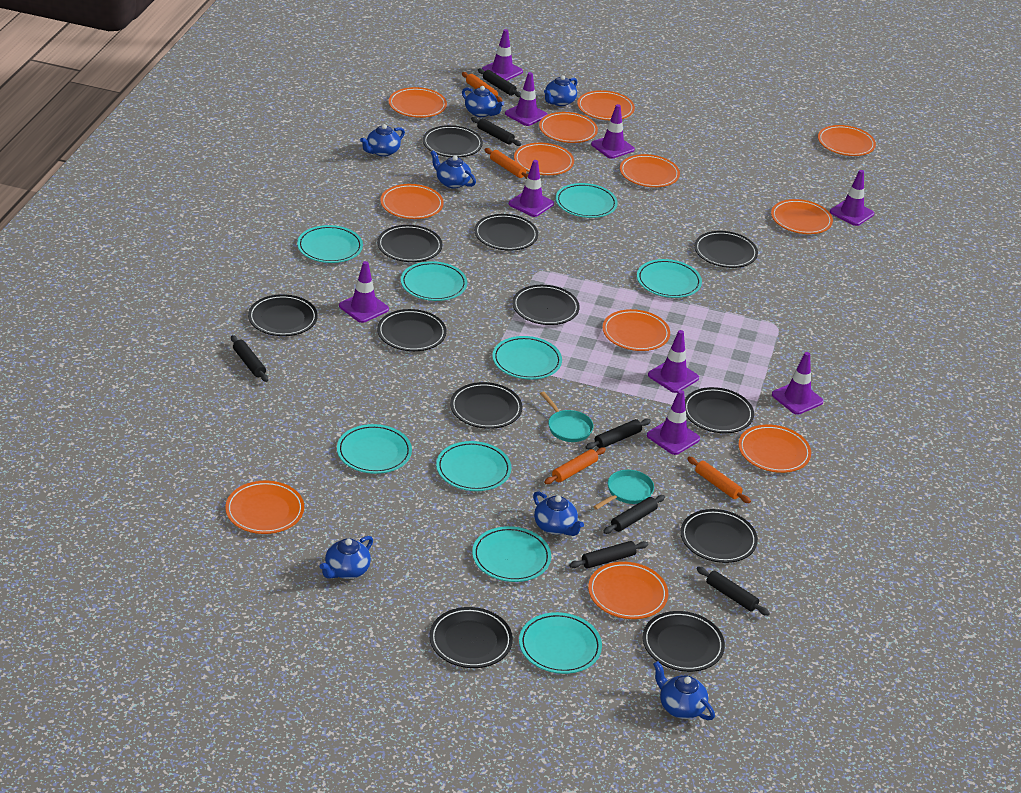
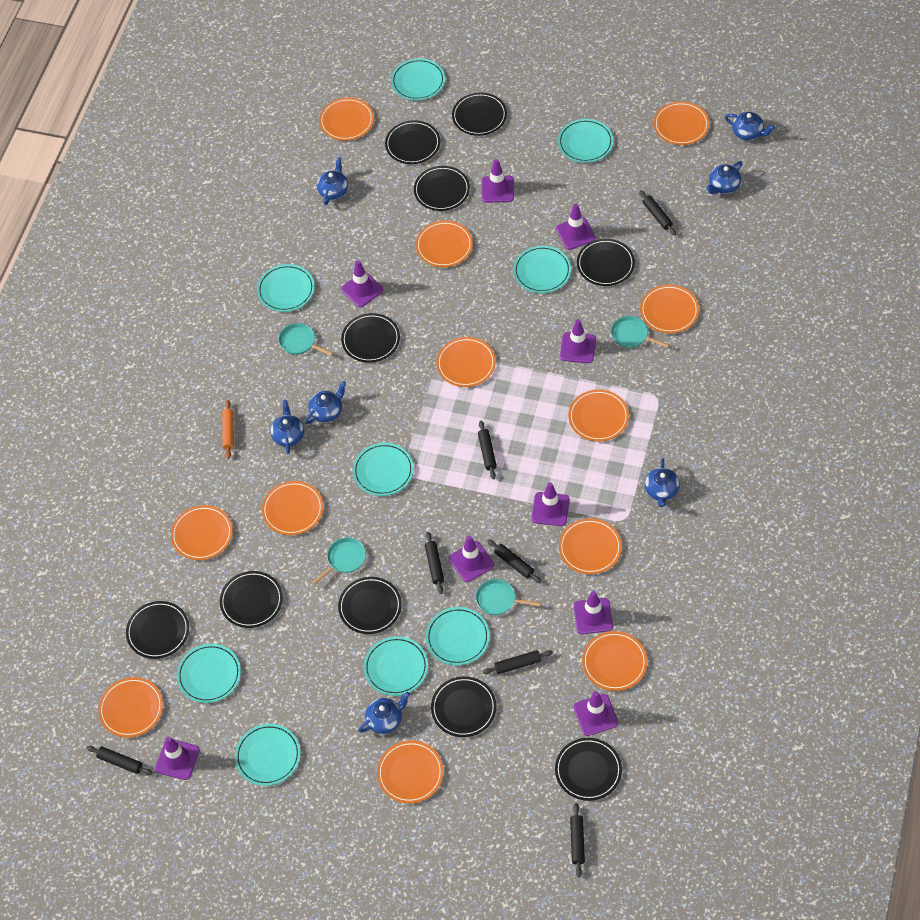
black plate: [248,294,318,336] [377,225,442,262] [377,309,446,351] [423,125,483,157] [429,607,513,668] [450,382,523,429] [474,214,538,251] [512,285,580,325] [643,611,725,672] [680,509,758,563] [685,387,754,433] [694,231,758,268] = 12 -> [126,601,189,659] [220,571,283,628] [338,577,402,634] [341,313,400,363] [385,120,440,164] [414,166,470,211] [431,676,496,737] [452,93,507,136] [555,738,622,801] [577,239,635,286] = 10
orange rolling pin: [462,72,502,102] [485,148,528,179] [544,447,606,484] [687,457,751,503] = 4 -> [222,400,234,459] = 1
turquoise pan: [540,391,593,442] [593,470,654,510] = 2 -> [278,323,333,356] [312,538,366,585] [476,579,541,615] [611,316,669,348] = 4

